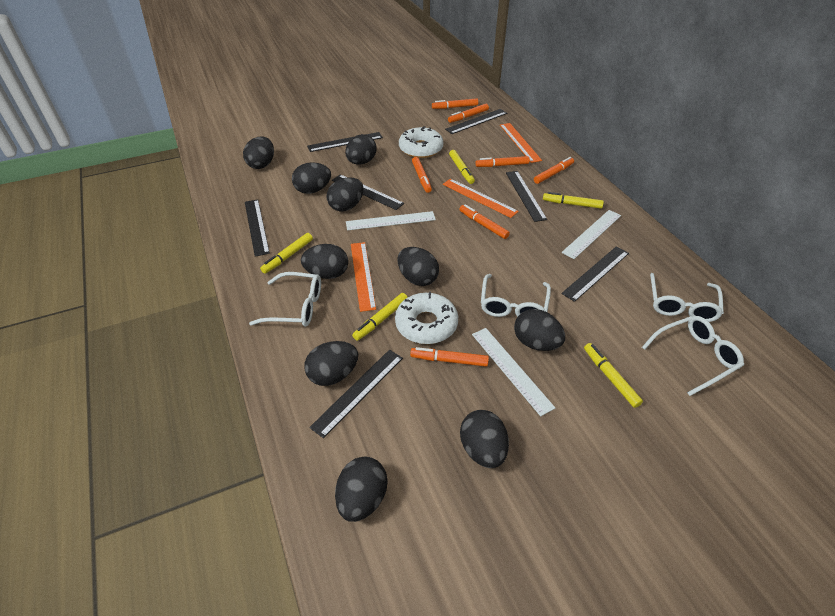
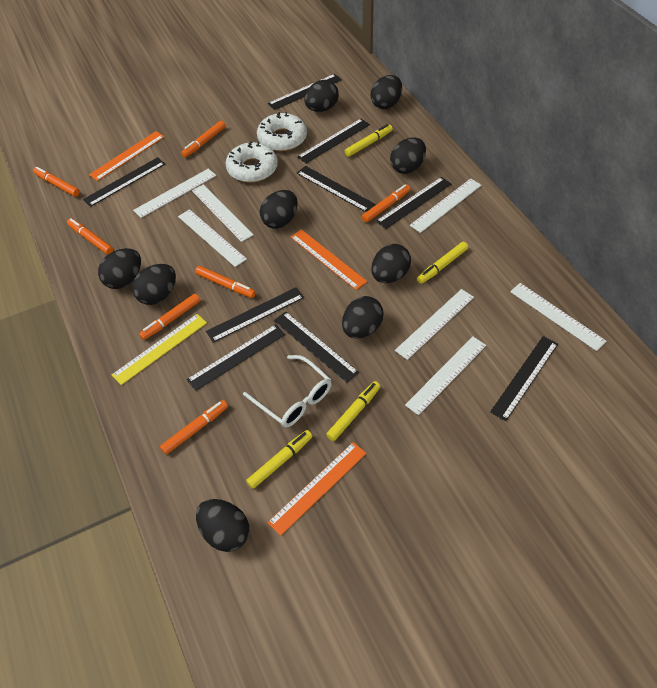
black egg: [243,136,274,169] [292,162,331,194] [301,244,348,279] [304,341,358,386] [327,177,364,212] [335,457,387,522] [345,134,377,165] [398,247,439,286] [460,410,509,468] [514,309,565,351] = 10 -> [98,248,141,289] [132,264,176,305] [196,499,249,552] [260,190,298,229] [304,80,339,112] [342,296,384,339] [371,75,402,109] [371,244,411,283] [390,137,426,174] = 9
black ruler: [245,199,270,257] [307,132,383,152] [309,350,403,438] [332,174,404,210] [445,109,507,134] [506,171,547,222] [561,246,629,302] = 7 -> [83,157,165,207] [187,324,285,391] [206,287,304,343] [268,74,342,110] [274,311,359,383] [297,119,370,163] [297,166,375,212] [376,177,451,229] [490,336,558,421] = 9
white glasses: [249,272,321,327] [481,274,551,317] [642,316,744,396] [650,273,724,322] = 4 -> [243,355,332,427] = 1
white ruler: [346,211,436,230] [472,328,555,416] [562,210,621,259] = 3 -> [133,168,216,218] [178,209,247,267] [192,184,253,242] [395,289,474,360] [405,337,486,415] [410,178,482,233] [510,283,607,351] = 7
yellow marker: [260,233,313,274] [352,293,408,341] [449,150,475,184] [543,192,604,209] [584,343,643,408] = 5 -> [246,430,312,489] [326,381,380,441] [345,124,393,157] [417,242,468,284] = 4
yellow ruler: none = 0 -> [112,314,207,385] = 1

